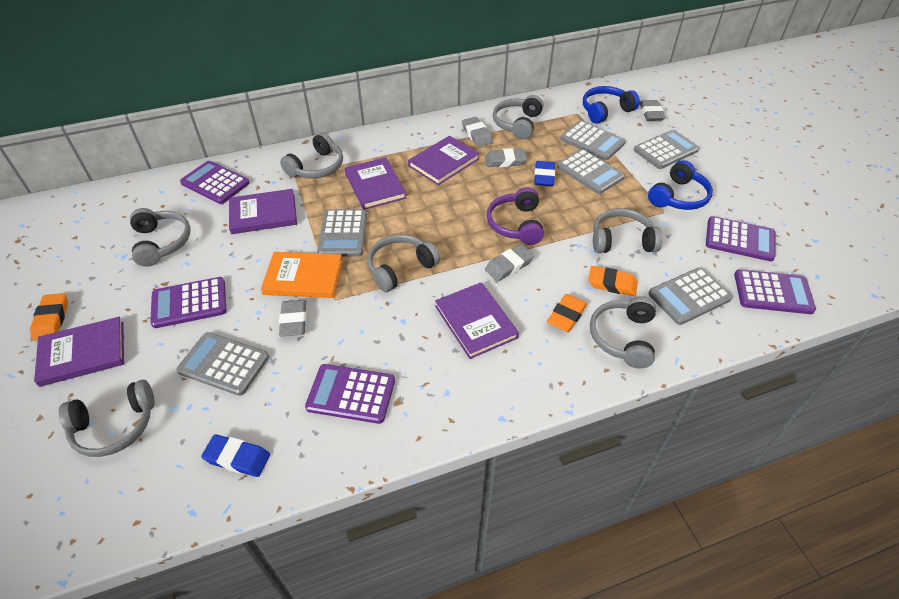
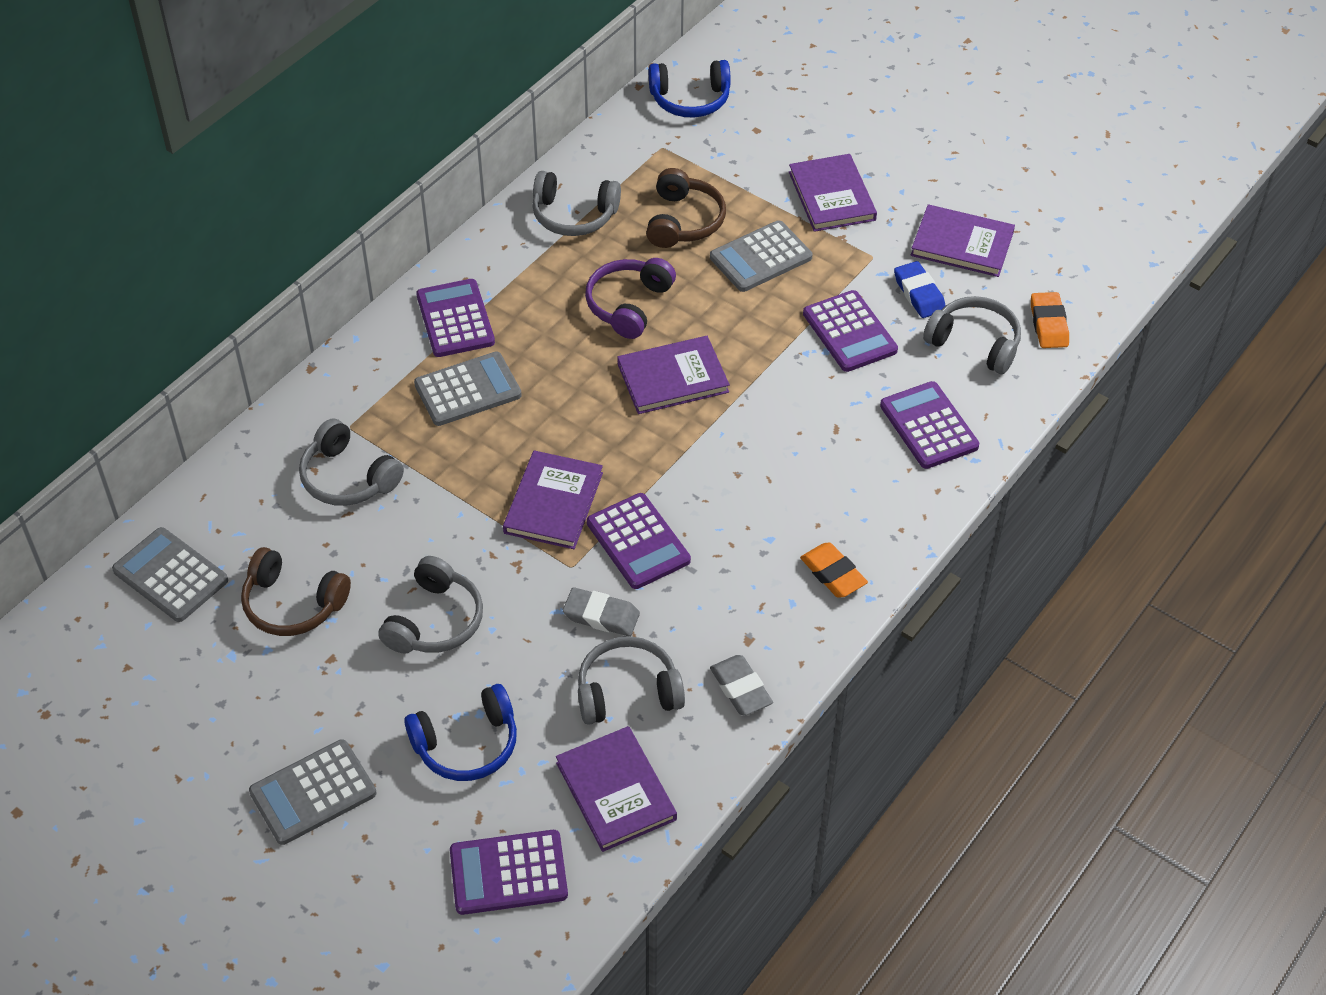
blue eraser: [201,434,270,477] [534,161,555,186] = 2 -> [894,261,946,318] = 1
brown headphones: none = 0 -> [241,547,351,636] [646,168,726,248] = 2
grey calculator: [176,332,269,396] [317,209,367,257] [557,149,625,194] [561,121,626,160] [634,130,699,169] [648,267,733,325] = 6 -> [112,527,228,622] [249,739,377,845] [414,352,522,426] [710,220,813,292] = 4
grey eraser: [279,300,307,337] [462,117,493,147] [485,148,527,167] [485,244,534,282] [640,100,666,121] = 5 -> [563,587,640,636] [710,655,773,716] = 2
grey headphones: [59,380,155,457] [130,208,191,267] [280,132,343,178] [367,234,440,292] [493,95,543,140] [590,296,656,368] [593,208,663,253] = 7 -> [299,419,404,506] [378,556,483,653] [532,171,621,236] [578,636,685,725] [923,296,1021,374] = 5
orange book: [261,252,342,298] = 1 -> none = 0
orange eraser: [30,293,68,341] [547,294,587,332] [588,266,638,296] = 3 -> [800,542,868,598] [1031,292,1069,348] = 2

